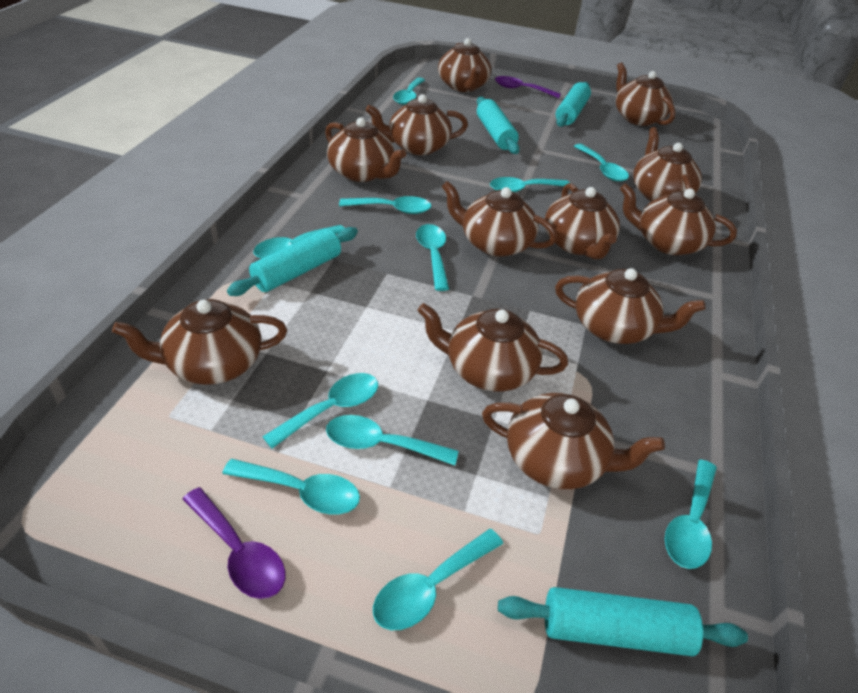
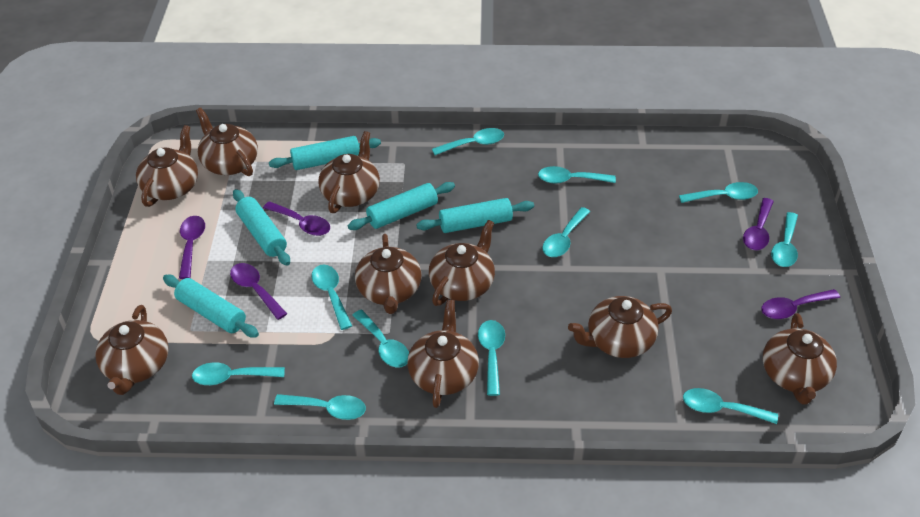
brown teapot: [112,299,287,385] [325,117,406,182] [366,94,468,155] [417,303,568,391] [438,38,491,92] [441,181,557,257] [482,393,665,489] [545,183,620,259] [555,268,706,344] [616,62,676,126] [620,183,737,255] [633,127,702,201] = 12 -> [95,305,169,395] [136,125,198,207] [196,108,258,176] [318,131,380,213] [355,234,422,314] [407,300,479,408] [429,220,495,306] [568,296,672,358] [763,313,837,405] = 9
purple spoon: [183,487,285,599] [495,76,561,98] = 2 -> [179,216,205,279] [230,263,287,320] [263,201,330,236] [743,198,774,250] [761,289,840,319] = 5
turquoise rolling pin: [227,227,358,296] [477,97,520,154] [498,587,748,656] [556,82,591,127] = 4 -> [163,275,259,338] [233,189,290,266] [269,136,381,170] [348,182,455,230] [416,198,534,233] = 5

